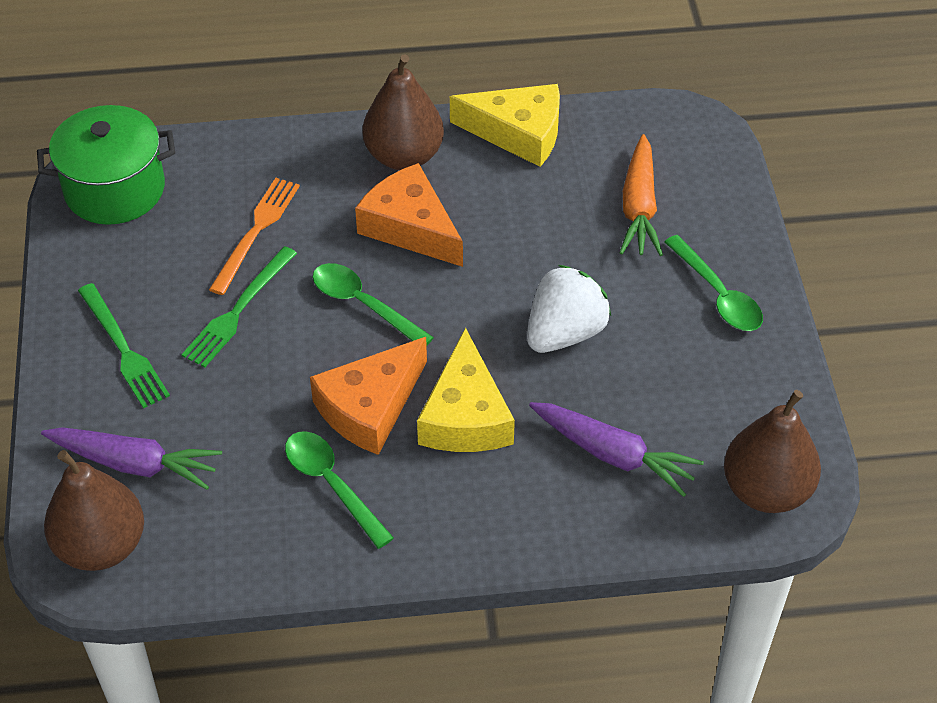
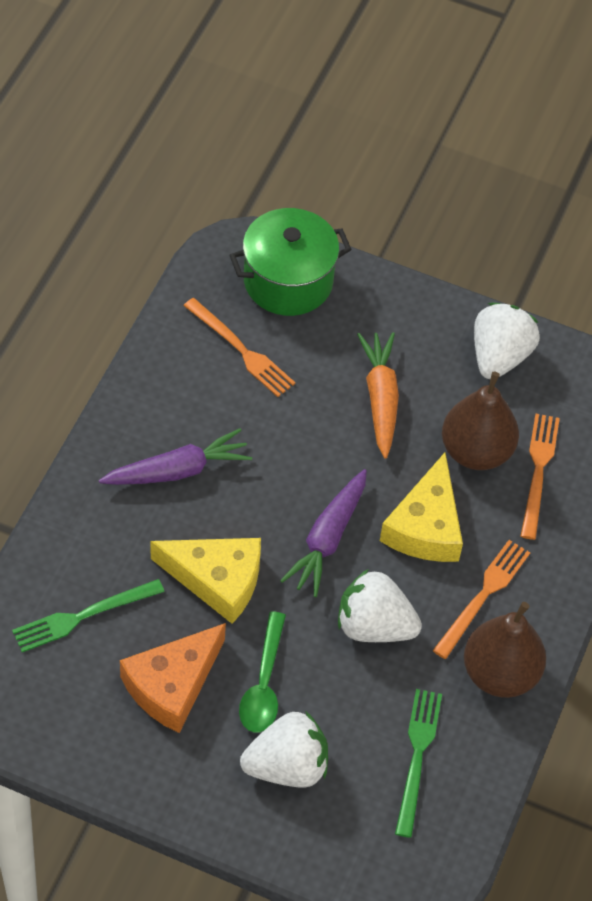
brown pear: [44,450,144,571] [363,54,444,170] [724,390,821,513] = 3 -> [442,371,519,470] [464,602,546,698] = 2
green spoon: [285,431,394,549] [312,263,434,346] [664,235,763,331] = 3 -> [239,611,286,733] = 1
orange cheese: [310,337,427,455] [355,163,463,267] = 2 -> [120,623,226,733] = 1
orange fork: [209,178,300,295] = 1 -> [184,298,295,397] [433,540,531,659] [520,414,560,540] = 3
white strawberry: [527,265,611,353] = 1 -> [240,711,328,788] [338,569,422,642] [474,303,540,379] = 3

